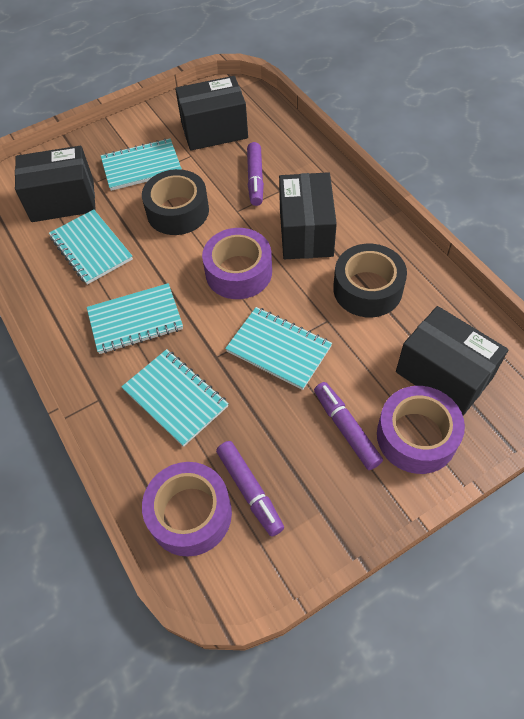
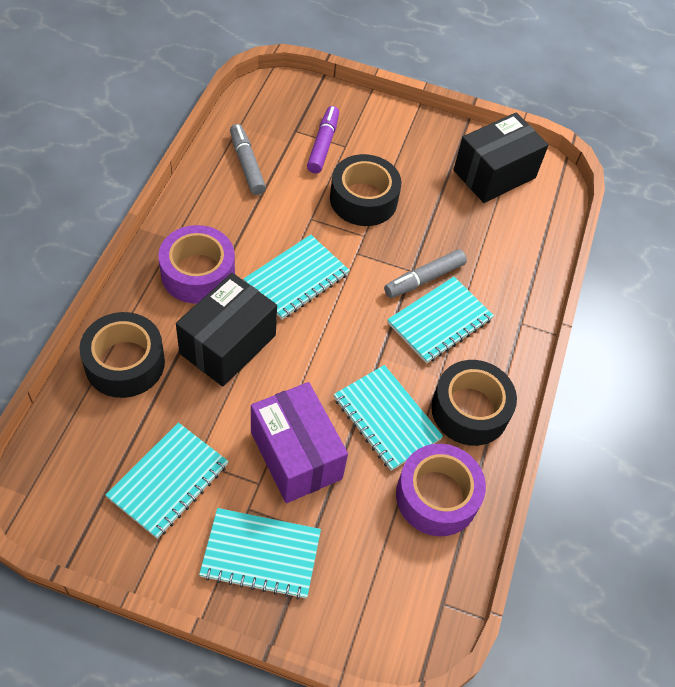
black box: [15,146,96,222] [175,76,248,151] [279,172,337,259] [396,306,508,416] = 4 -> [176,273,277,387] [453,113,549,203] = 2
black tape: [142,169,209,235] [333,244,407,317] = 2 -> [79,312,165,398] [330,154,402,226] [431,360,517,446] = 3
grey marker: none = 0 -> [230,124,266,195] [384,249,467,298] = 2
purple box: none = 0 -> [251,382,348,503] = 1
purple marker: [216,441,284,537] [247,142,264,206] [314,382,383,470] = 3 -> [307,106,339,174] = 1
purple tape: [142,462,232,557] [202,228,272,299] [377,386,465,474] = 3 -> [158,225,235,304] [396,444,486,536] = 2

